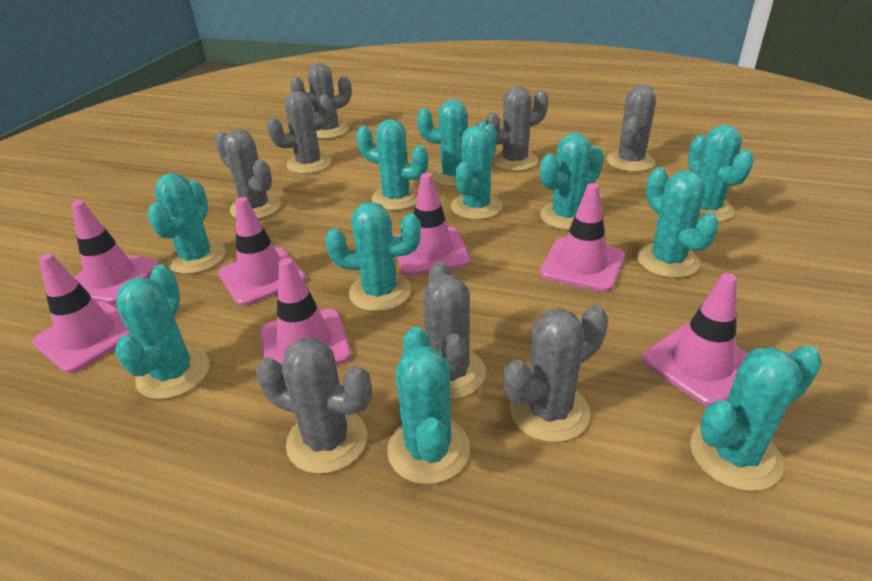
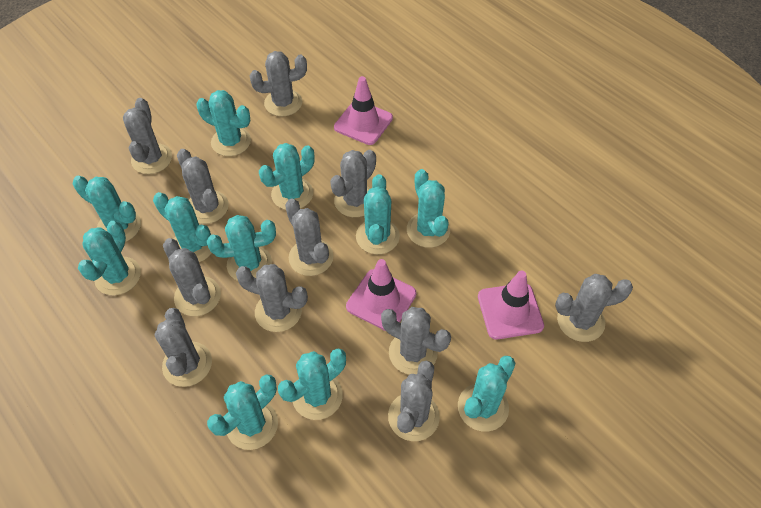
grey cactus: [215,129,281,219] [256,338,372,474] [267,91,333,174] [290,63,352,139] [422,262,486,400] [485,86,548,171] [504,305,608,442] [607,85,656,172] = 8 -> [123,98,172,174] [154,308,212,387] [163,238,221,316] [177,149,229,224] [236,264,308,332] [250,51,307,116] [285,199,334,276] [330,150,376,217] [381,307,451,374] [388,361,440,441] [555,274,633,342] = 11
pink traffic cone: [33,253,131,373] [71,200,159,304] [218,197,306,306] [260,258,351,365] [395,173,470,276] [540,183,625,292] [642,273,748,407] = 7 -> [334,76,393,145] [346,259,416,331] [478,271,544,339] = 3

